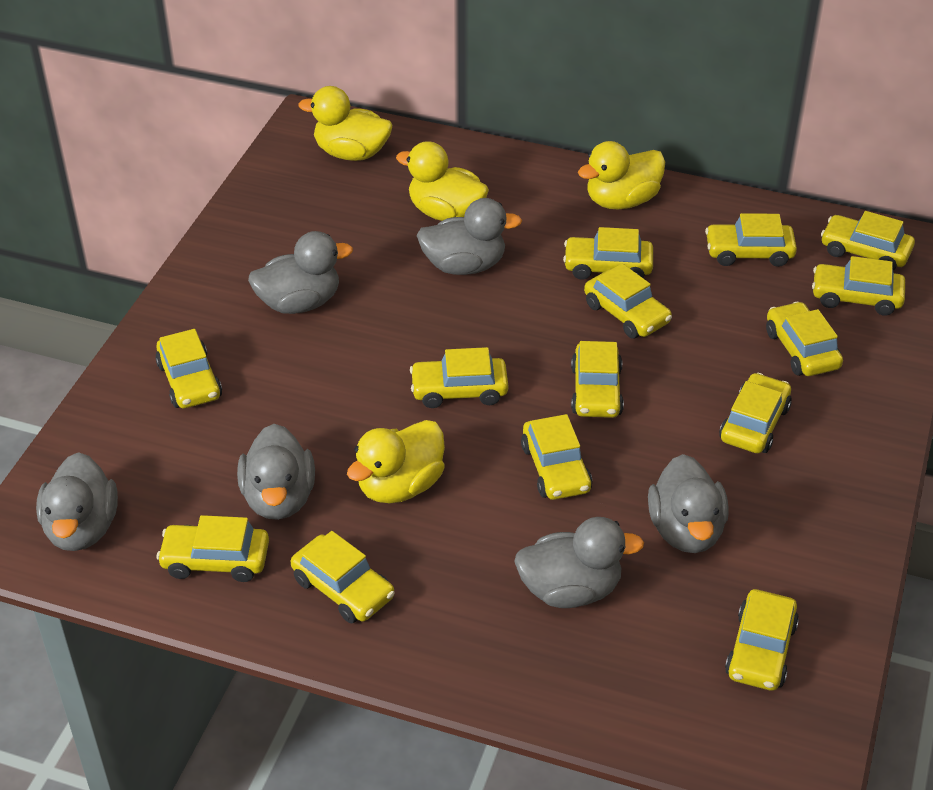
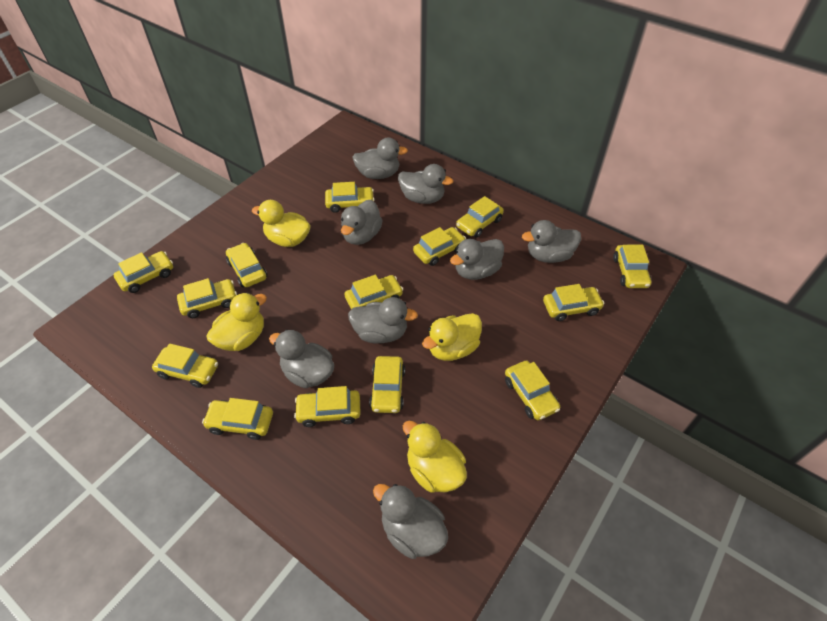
grey duck: [36,452,118,551] [237,424,315,520] [248,231,353,314] [416,198,522,275] [514,517,644,608] [648,454,729,553] = 6 -> [269,330,334,388] [341,200,383,245] [348,297,418,344] [352,138,408,179] [373,484,448,559] [398,164,454,204] [450,239,504,280] [522,220,581,263] = 8

